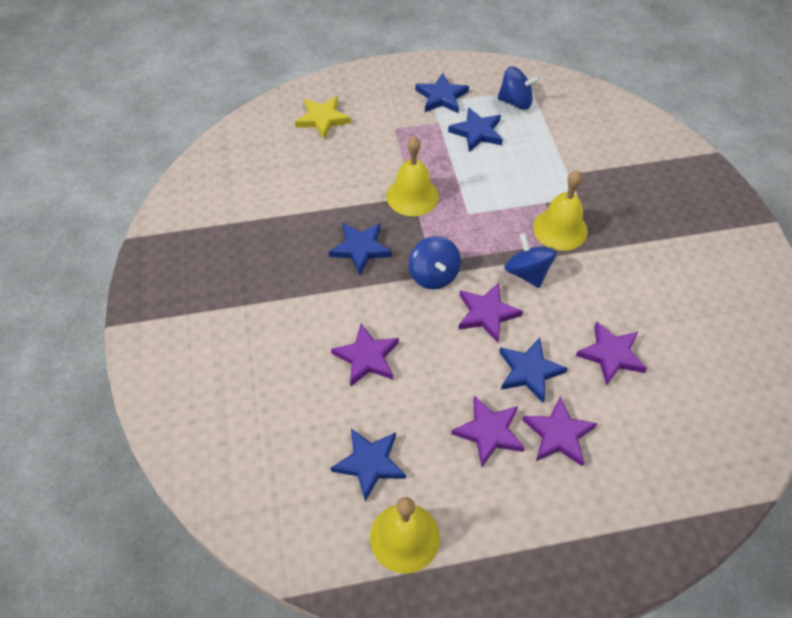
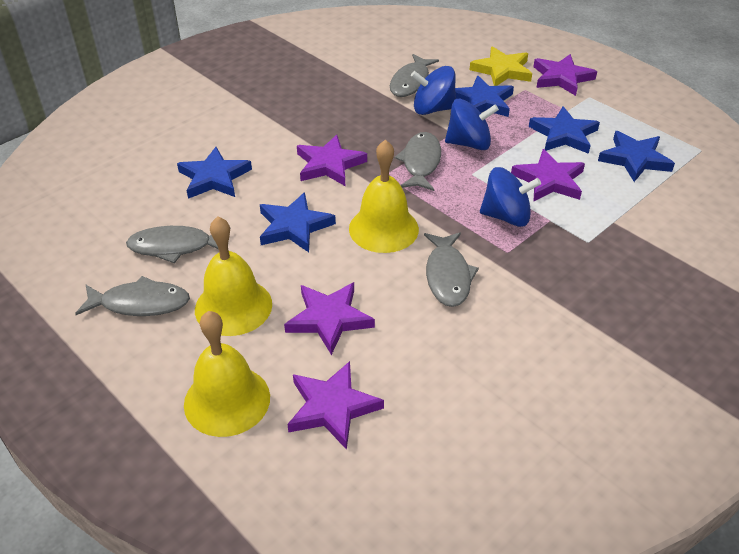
grey fish: none = 0 -> [75,276,190,316] [126,226,218,263] [390,54,439,97] [395,132,441,191] [424,233,479,307] = 5

